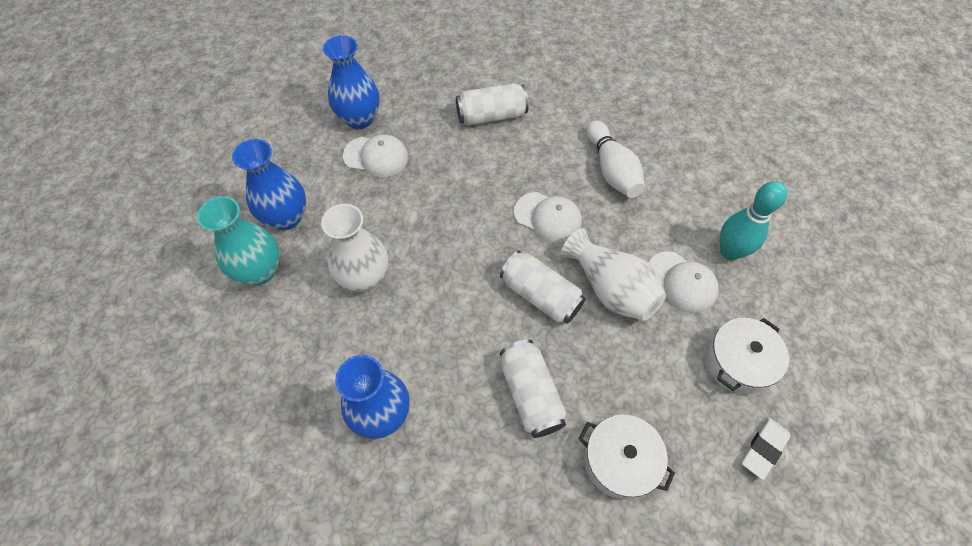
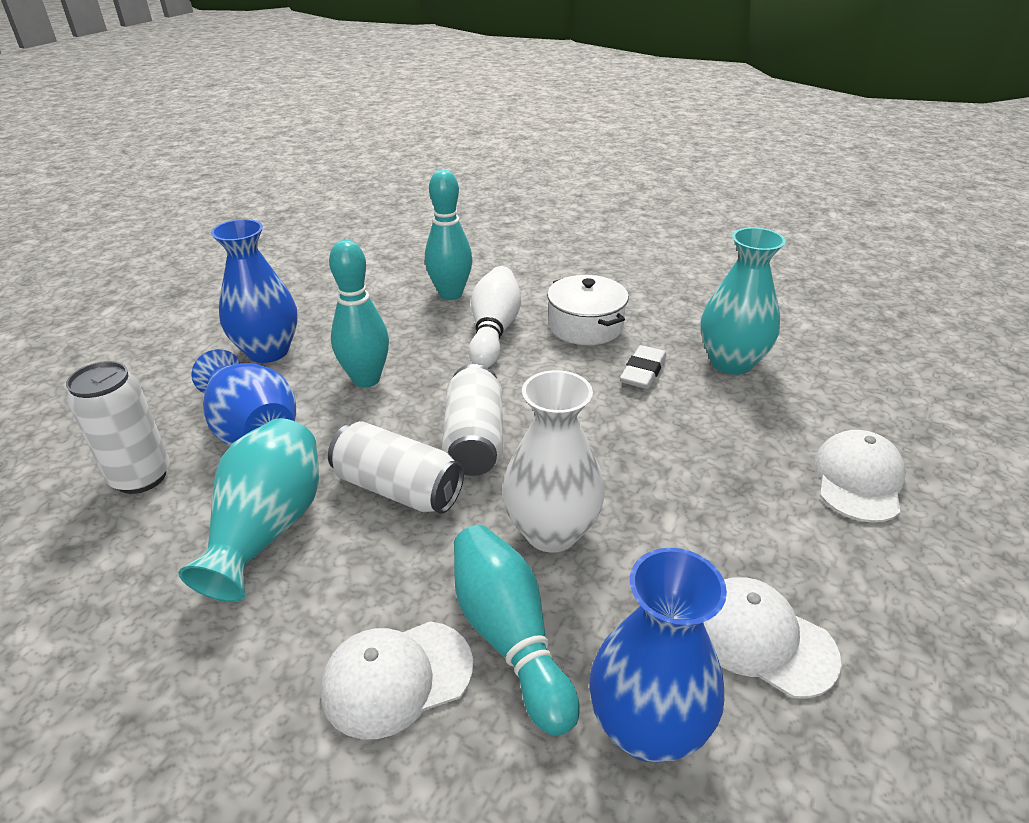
turquoise bowling pin: [720,181,787,260] = 1 -> [329,240,389,388] [425,170,472,300] [454,525,580,736] = 3
turquoise vase: [197,196,280,285] = 1 -> [179,418,319,602] [700,227,786,375] = 2
white pot: [578,415,675,499] [705,318,789,395] = 2 -> [547,275,629,345] = 1
white vase: [321,204,388,292] [561,228,666,321] = 2 -> [502,370,605,552] = 1

